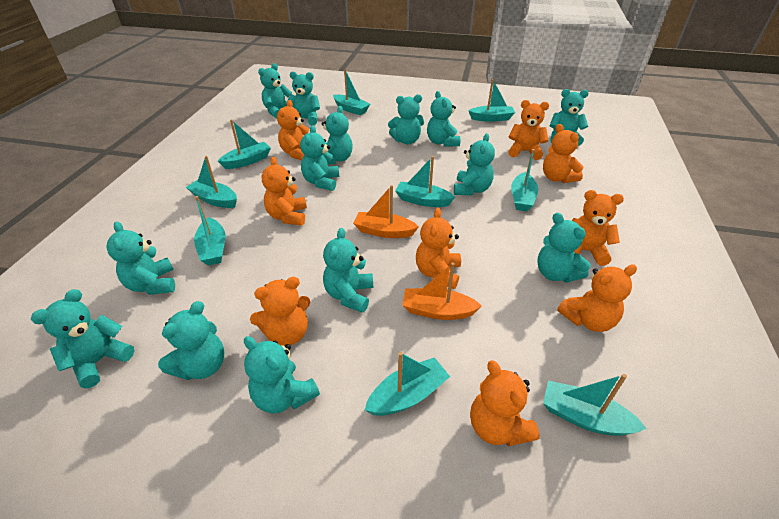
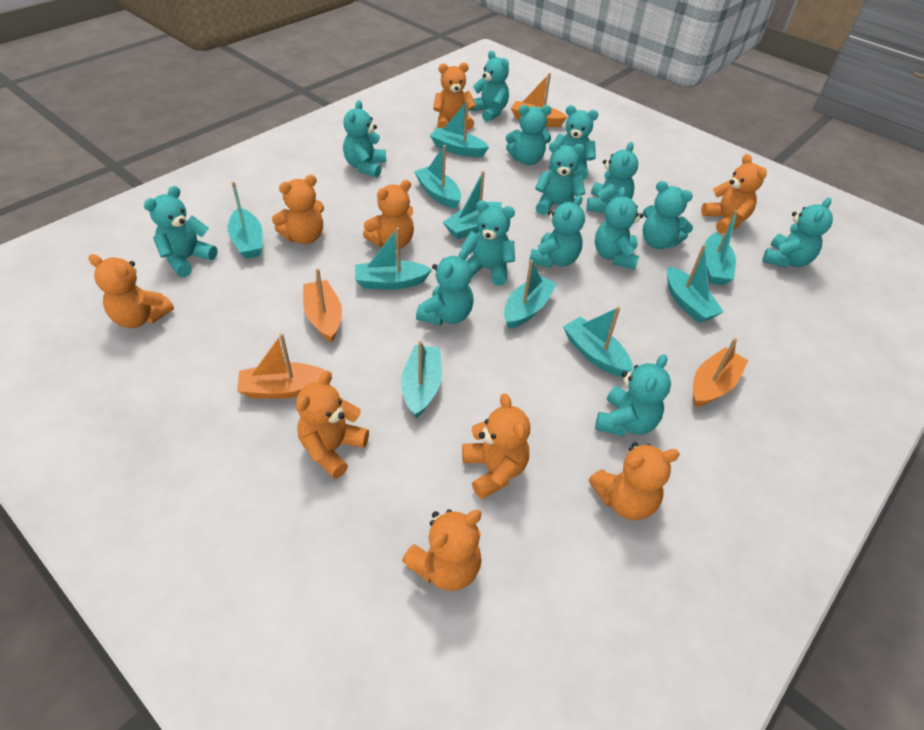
orange boat: [353,185,419,238] [402,263,482,320] = 2 -> [237,333,326,399] [303,268,342,343] [511,73,567,127] [693,338,748,407] = 4
turquoise boat: [186,156,237,208] [194,196,225,266] [218,120,271,169] [333,69,370,115] [365,352,450,416] [395,156,455,207] [468,79,515,122] [511,149,538,211] [543,374,647,436] = 9 -> [228,182,263,259] [355,227,432,290] [401,341,442,418] [414,145,461,209] [430,100,489,157] [443,171,502,240] [504,260,557,329] [563,307,633,377] [667,245,724,323] [704,210,738,285] = 10

